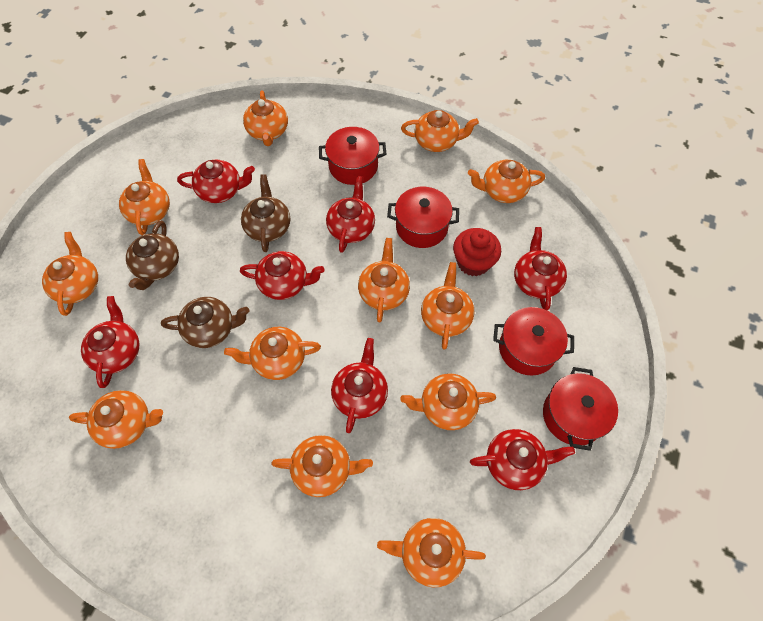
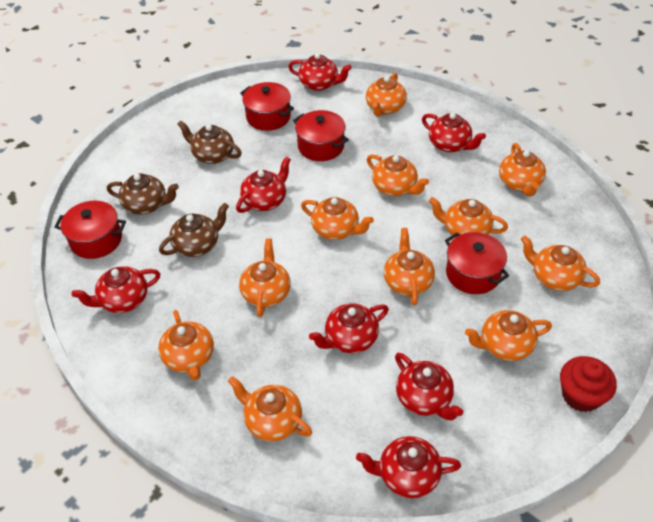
orange teapot: [42,232,98,316] [69,390,163,449] [119,159,170,235] [224,327,321,380] [243,91,288,146] [271,435,373,497] [358,238,410,322] [377,518,486,587] [400,373,496,430] [401,110,479,152] [421,262,474,350] [468,160,545,203] = 12 -> [158,310,214,380] [228,376,312,441] [239,238,291,317] [301,197,374,240] [366,73,407,117] [367,154,429,196] [384,228,435,305] [429,197,508,238] [465,310,552,361] [499,143,546,196] [521,236,600,291] = 11

